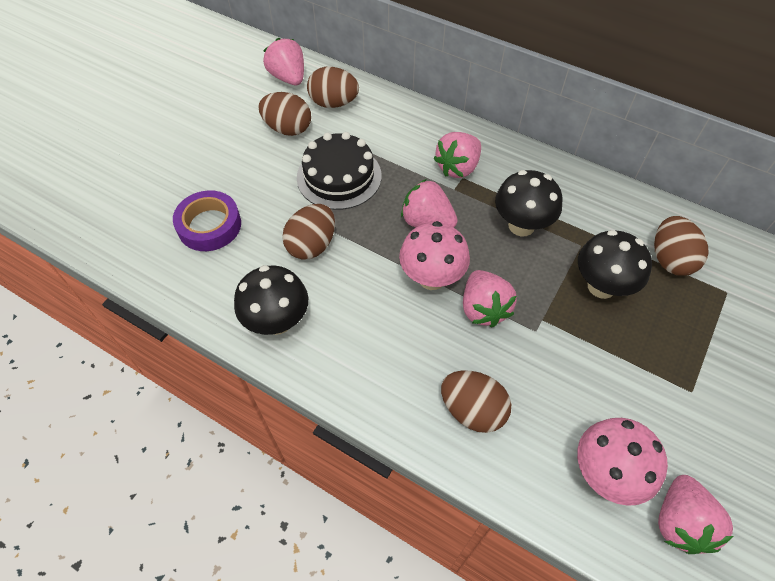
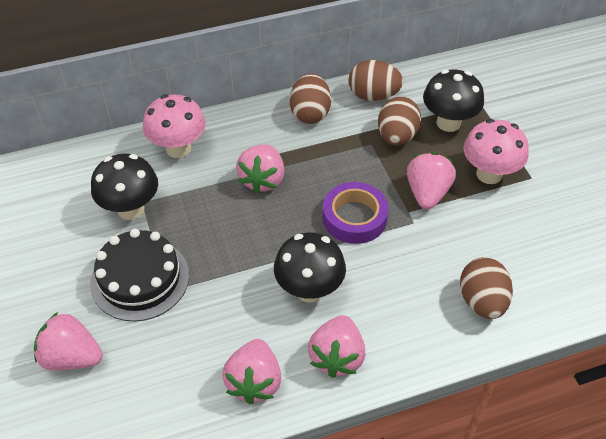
brown egg: [258,92,311,136] [282,204,335,260] [307,67,359,108] [441,370,511,433] [654,216,709,276] = 5 -> [290,73,331,124] [349,60,403,101] [378,96,421,145] [460,257,513,319] = 4

